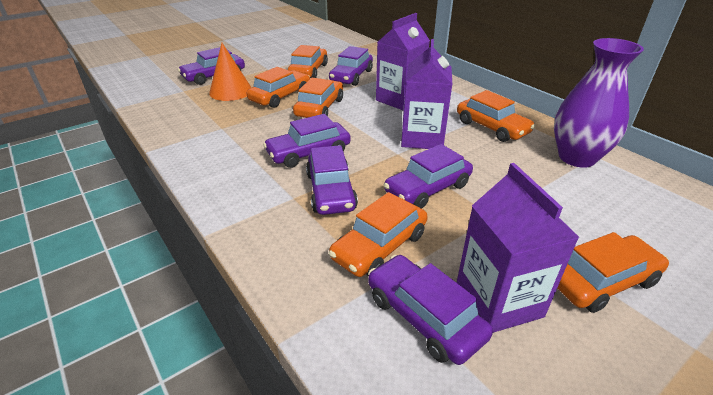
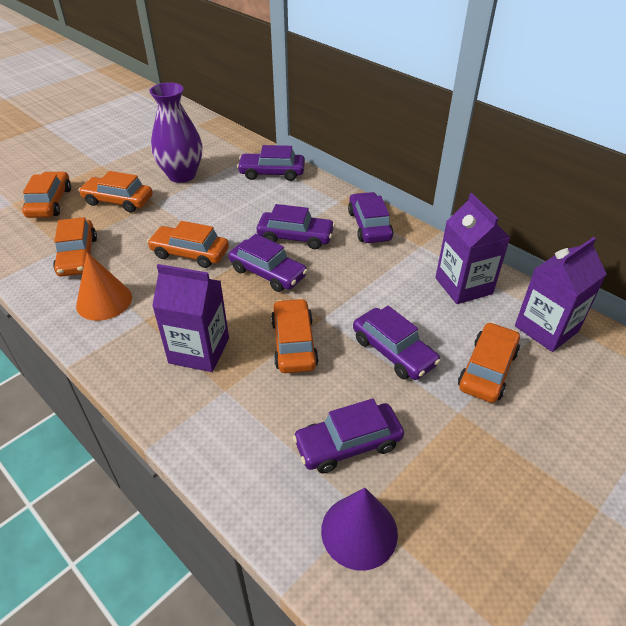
purple cone: none = 0 -> [321,488,398,571] = 1

